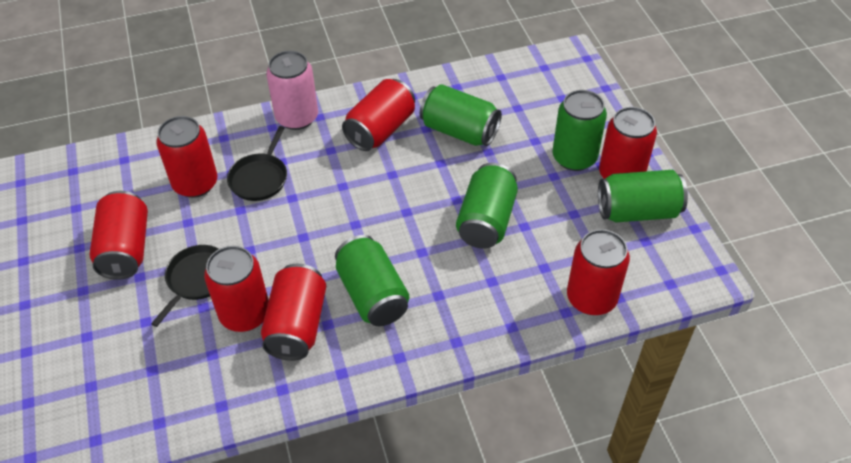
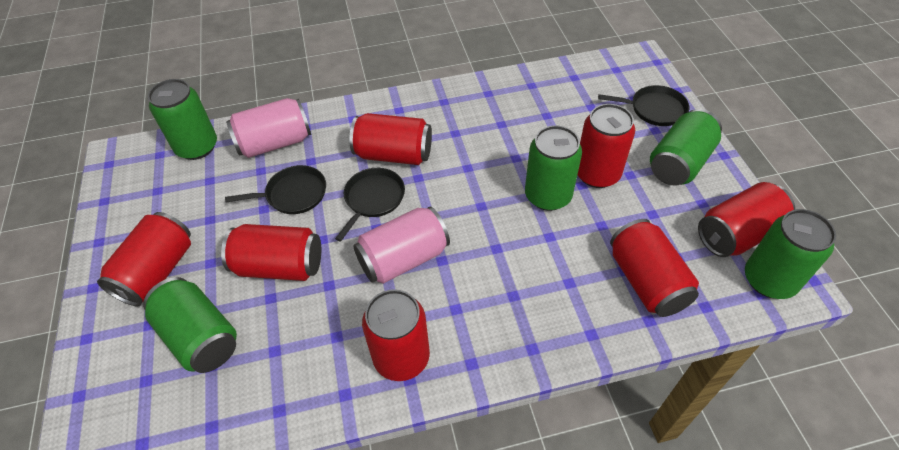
black pan: [151,245,219,327] [227,126,287,201] = 2 -> [225,165,326,214] [335,168,405,242] [598,85,689,126] = 3
pink can: [266,51,318,130] = 1 -> [226,98,311,158] [353,206,450,284] = 2

